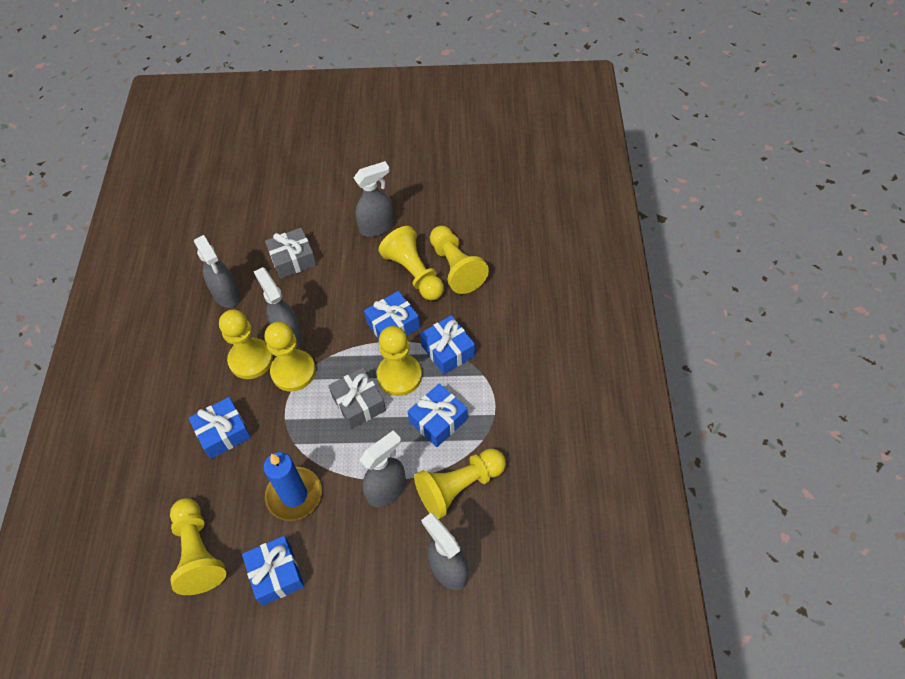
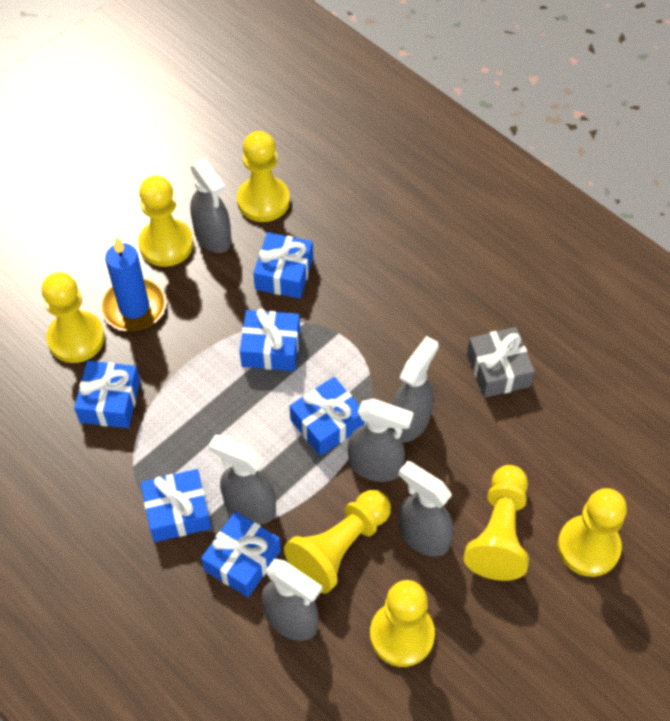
blue gift: [189,397,251,459] [242,536,305,606] [364,291,420,338] [407,383,468,447] [420,315,475,375] = 5 -> [74,361,140,428] [141,469,211,542] [201,512,281,597] [240,309,300,371] [253,232,313,299] [290,377,365,456] = 6
grey gift: [265,228,317,279] [328,367,386,429] = 2 -> [467,327,535,398] = 1
grey spray bottle: [194,235,240,308] [254,267,302,348] [354,161,394,237] [360,430,406,507] [421,513,468,590] = 5 -> [190,158,231,253] [208,435,276,525] [262,559,322,641] [348,398,414,482] [390,336,439,442] [399,461,454,557] = 6

